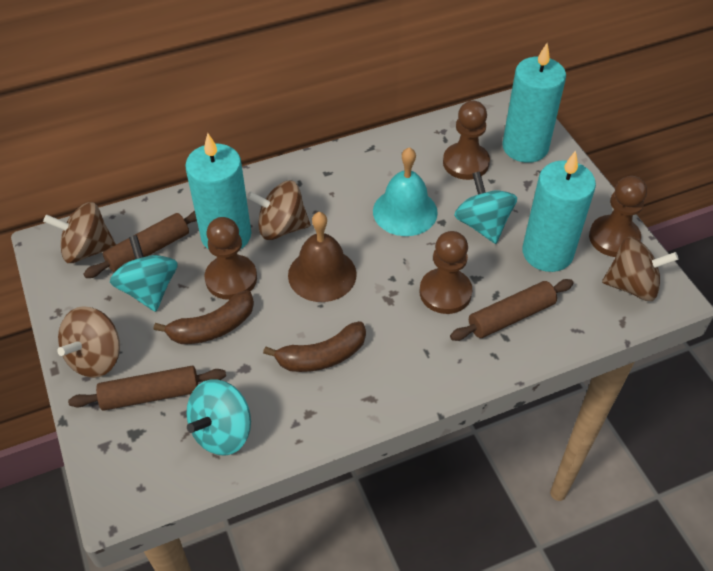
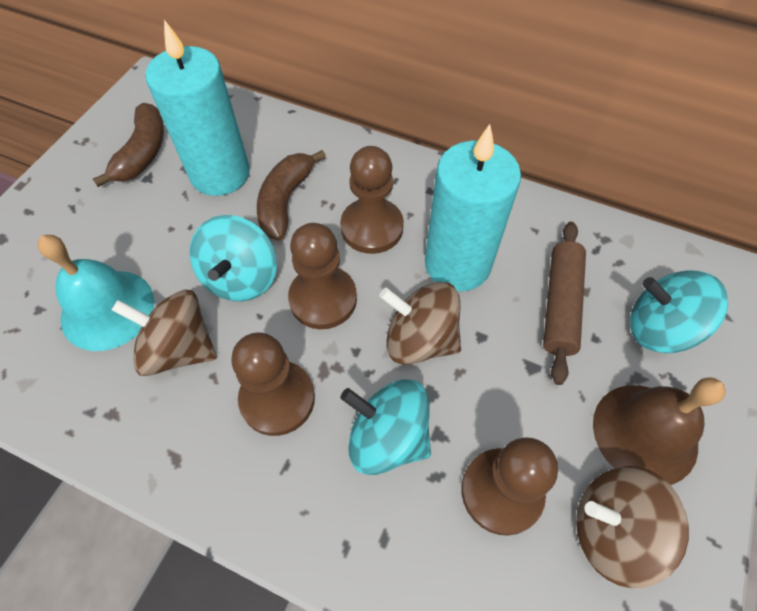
brown rolling pin: [68,366,226,411] [83,210,197,278] [450,279,574,341] = 3 -> [543,222,586,385] = 1
brown spinning top: [43,202,116,263] [57,306,120,378] [247,181,311,240] [602,237,679,301] = 4 -> [112,290,217,376] [379,282,461,365] [576,466,689,588] = 3
turquoise candle: [185,133,251,250] [502,43,566,163] [522,150,596,272] = 3 -> [145,20,250,196] [425,124,521,291] = 2

